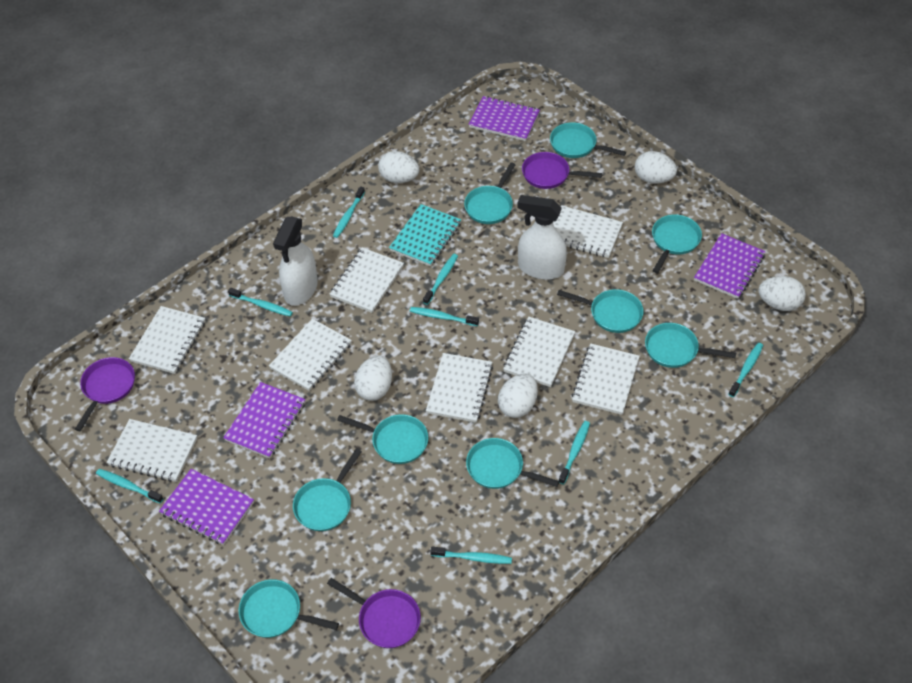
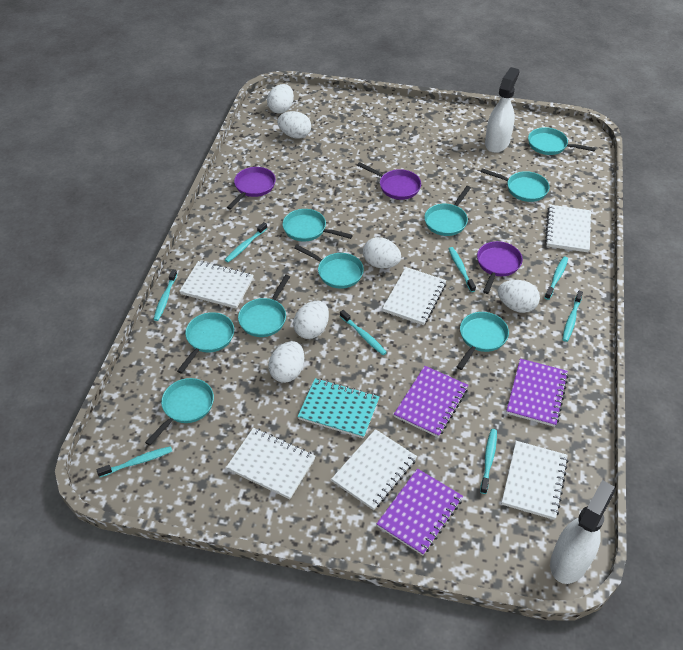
purple notebook: [159,469,254,545] [223,382,305,458] [469,96,540,141] [694,233,766,299] = 4 -> [377,469,463,556] [394,366,468,437] [506,358,568,427] = 3
white egg: [354,355,392,401] [378,151,419,183] [498,373,538,418] [635,151,677,184] [758,276,806,311] = 5 -> [267,84,294,114] [268,341,304,383] [277,111,311,139] [293,301,329,339] [363,237,401,268] [498,280,540,313] = 6
white notebook: [107,419,197,482] [129,306,205,374] [269,319,352,391] [330,247,404,313] [426,353,493,423] [503,317,575,387] [553,205,623,258] [572,343,640,415] = 8 -> [179,261,254,309] [226,428,315,499] [331,429,417,510] [382,267,447,325] [502,441,568,520] [545,205,591,252] = 6

